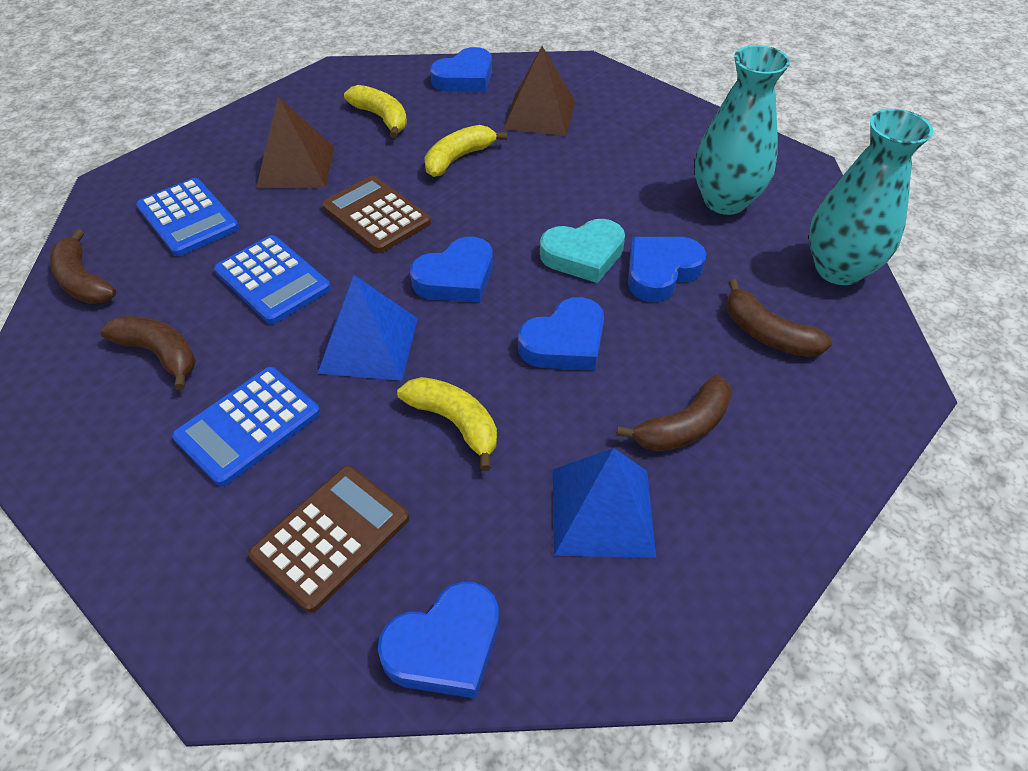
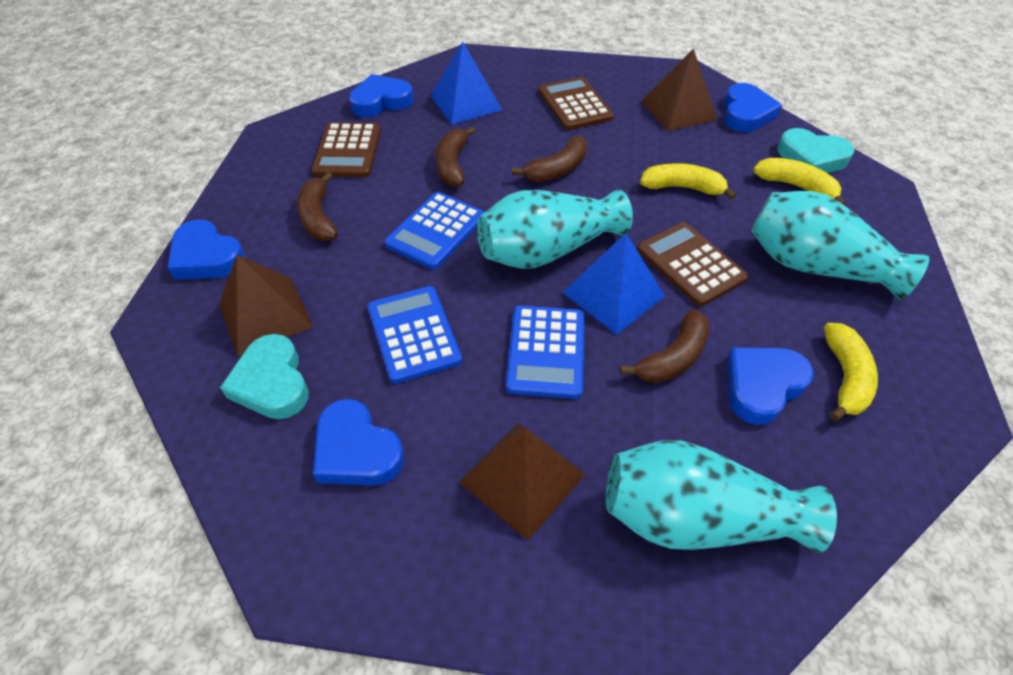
brown calculator: [248,466,409,613] [322,176,431,253] = 2 -> [312,122,381,177] [539,77,614,130] [637,222,748,306] = 3
brown pyramid: [256,97,334,188] [504,46,575,136] = 2 -> [219,255,313,356] [460,423,585,541] [641,49,717,131] = 3
turquoise heart: [540,219,625,283] = 1 -> [220,334,309,419] [777,128,854,173] = 2
turquoise vase: [695,45,790,215] [809,109,933,285] = 2 -> [477,189,633,269] [606,440,837,553] [751,191,929,300] = 3

